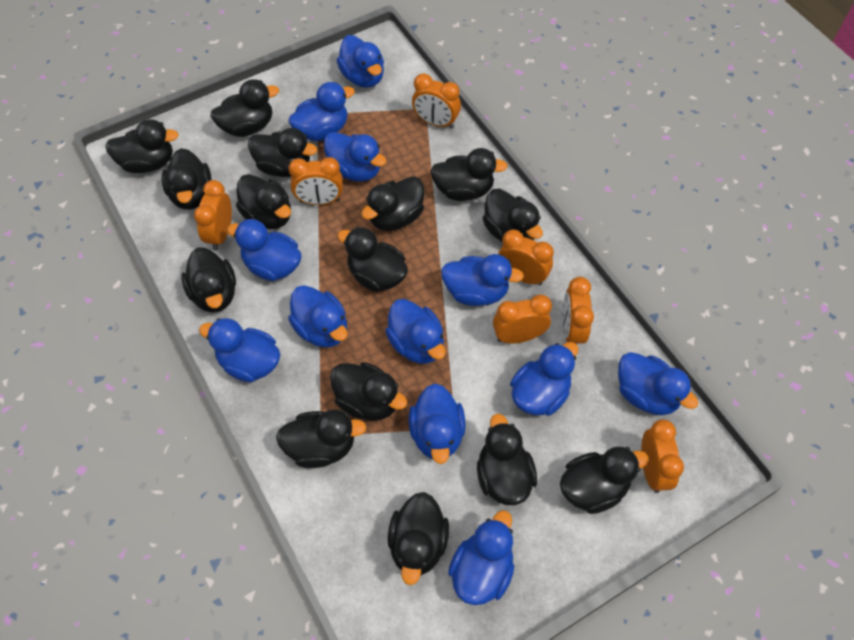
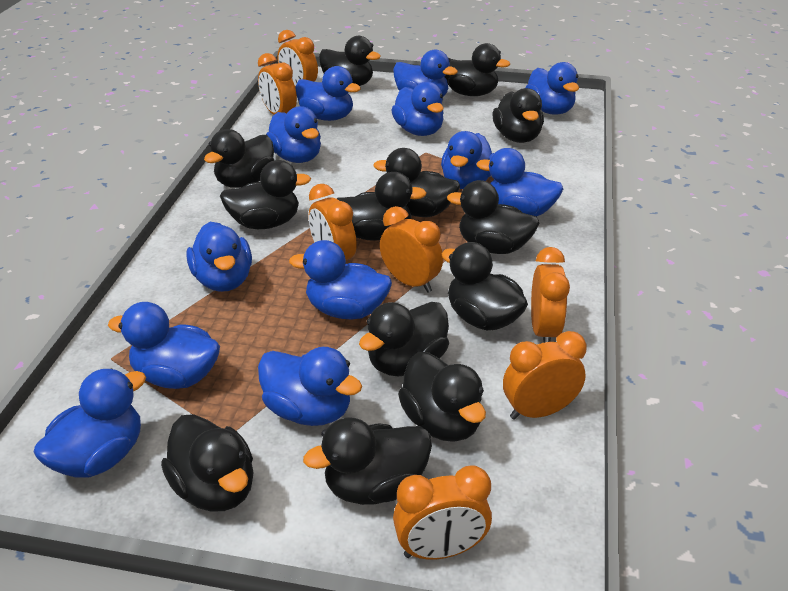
black duck: [105,119,179,173] [162,148,212,210] [181,247,236,313] [210,79,279,137] [236,174,291,229] [248,128,317,177] [276,409,366,468] [330,362,407,421] [337,227,408,292] [361,176,424,231] [388,492,449,585] [430,148,508,201] [477,414,537,505] [482,189,543,242] [560,446,649,514] = 15 -> [161,414,254,512] [204,129,274,188] [220,160,311,229] [303,417,432,505] [319,36,381,86] [337,172,426,241] [359,302,449,377] [374,148,460,217] [398,352,486,442] [441,242,528,330] [444,43,510,96] [447,180,539,254] [493,88,544,143] = 13

